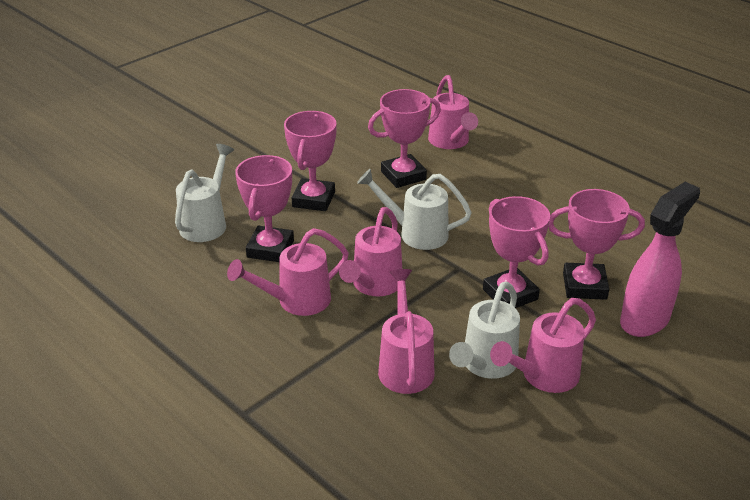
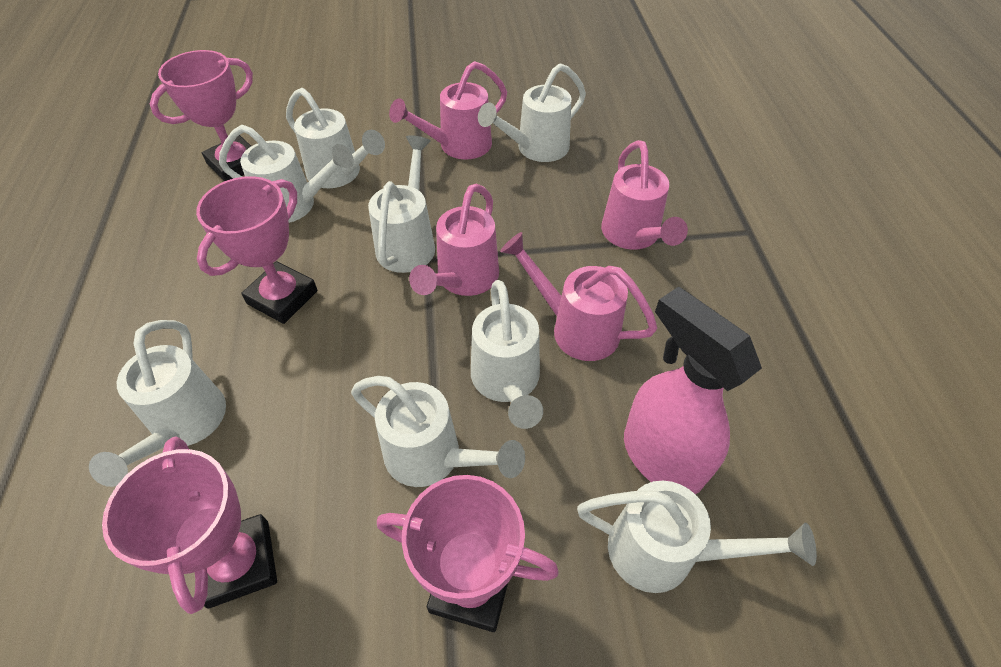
pink trophy: [235,155,294,262] [284,111,337,211] [368,89,441,188] [483,196,550,308] [548,189,645,300] = 5 -> [102,436,277,614] [150,50,253,181] [196,176,318,324] [377,475,559,632] = 4
pink watering can: [227,228,349,316] [339,207,402,296] [378,269,435,394] [428,75,478,149] [490,298,596,393] = 5 -> [389,61,507,159] [409,184,499,296] [500,232,657,361] [601,140,688,250] = 4
white watering can: [175,144,234,242] [357,169,472,250] [449,281,520,379] = 3 -> [89,320,226,487] [219,125,354,223] [286,88,385,188] [351,376,525,487] [368,135,435,273] [471,280,543,429] [478,63,586,162] [577,481,817,593] = 8

